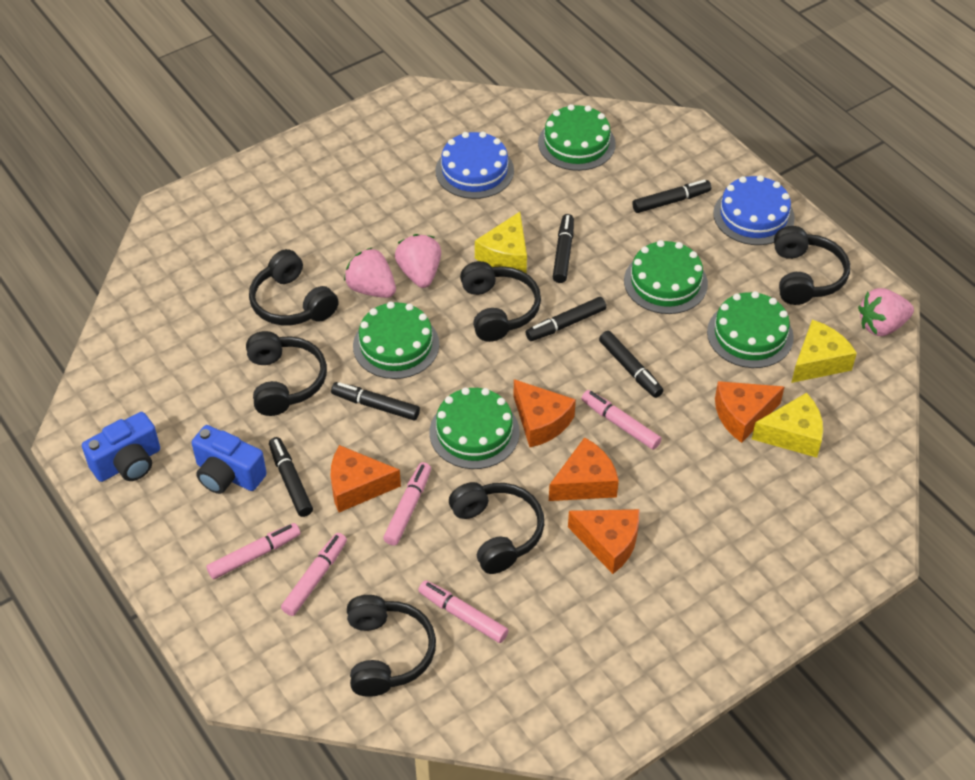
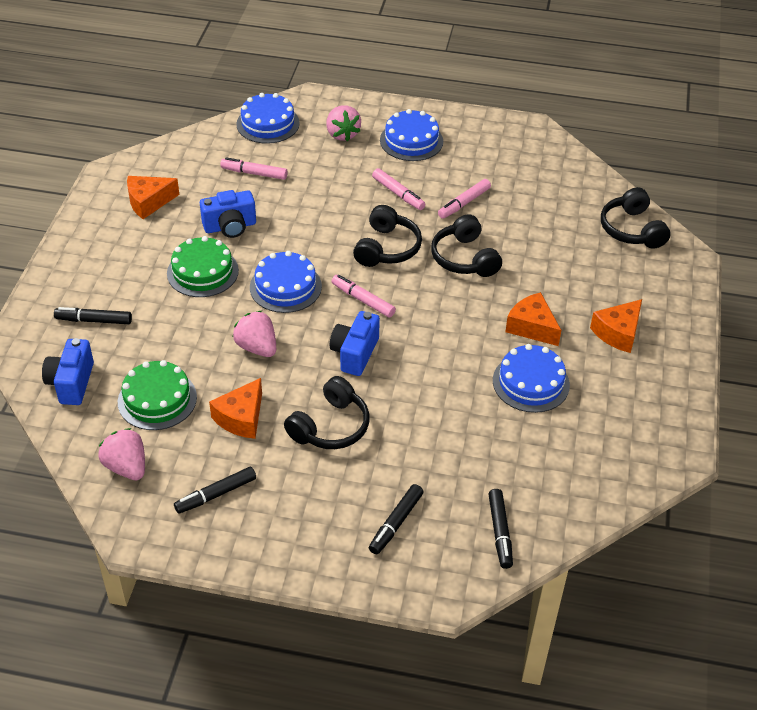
black headphones: [246,331,327,416] [249,249,339,325] [347,595,436,697] [449,482,544,574] [460,261,541,342] [774,226,850,305] = 6 -> [284,376,370,449] [353,205,422,267] [431,214,502,277] [601,187,671,249] = 4
black marker: [269,437,313,517] [331,382,420,421] [526,297,606,341] [553,214,574,283] [599,331,663,398] [632,180,711,213] = 6 -> [54,307,132,324] [174,467,256,514] [369,484,424,554] [488,489,513,569] = 4
blue cake: [435,131,514,199] [713,175,795,245] = 2 -> [236,93,300,144] [250,251,322,313] [380,109,443,161] [493,344,570,413] = 4
blue camera: [82,412,160,482] [192,425,267,494] = 2 -> [42,338,94,405] [200,190,256,238] [330,311,380,376] = 3
green cake: [353,302,439,379] [430,387,520,469] [538,104,616,171] [624,240,708,314] [707,291,794,368] = 5 -> [118,360,197,430] [167,236,239,297] = 2
orange cheese: [330,445,401,512] [514,379,576,447] [549,437,619,501] [568,509,639,574] [715,381,785,443] = 5 -> [127,176,180,219] [209,378,262,439] [505,292,561,346] [590,299,642,353] = 4
pink marker: [206,523,301,579] [281,533,347,616] [383,462,431,546] [418,580,508,643] [581,390,661,450] = 5 -> [220,157,288,180] [332,275,396,318] [372,168,425,210] [438,179,491,219] = 4
yellow cheese: [475,212,527,273] [752,393,823,458] [791,320,857,383] = 3 -> none = 0

